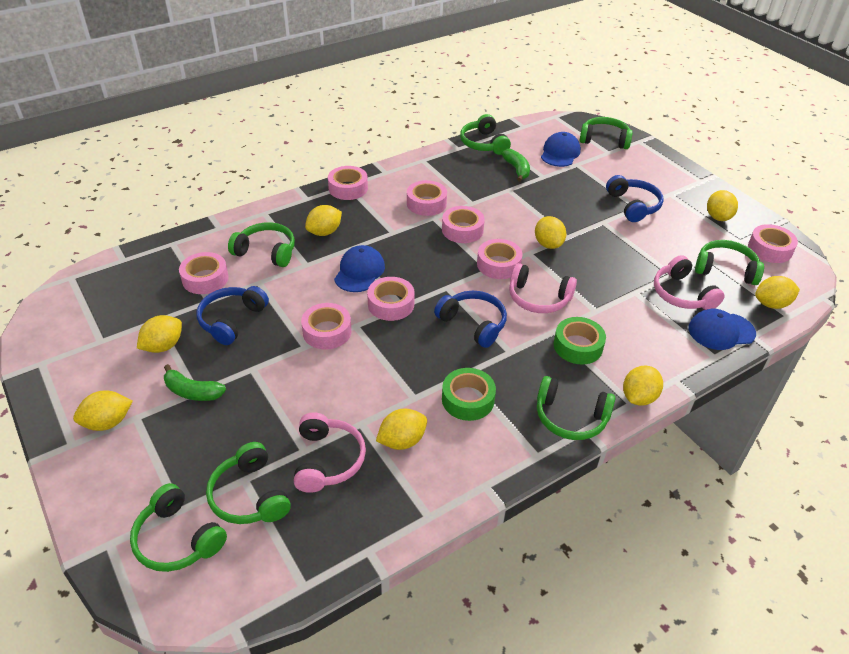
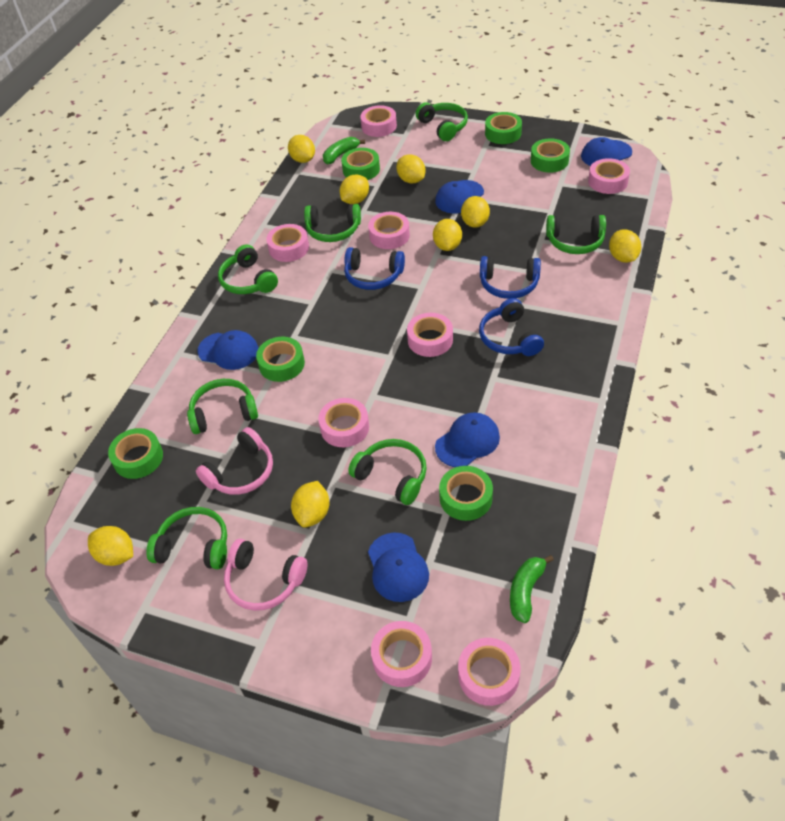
blue cap: [334,245,385,292] [541,132,581,167] [689,309,756,350] = 3 -> [198,330,259,370] [368,532,429,602] [435,180,484,213] [435,413,500,467] [581,137,632,166] = 5
green tape: [442,368,496,421] [554,317,606,364] = 2 -> [108,428,163,479] [256,337,305,382] [341,148,380,180] [439,466,493,521] [485,112,522,144] [531,138,570,173] = 6
pink headphones: [294,412,366,493] [509,263,577,313] [654,255,725,310] = 3 -> [196,427,273,495] [224,539,307,611] = 2

